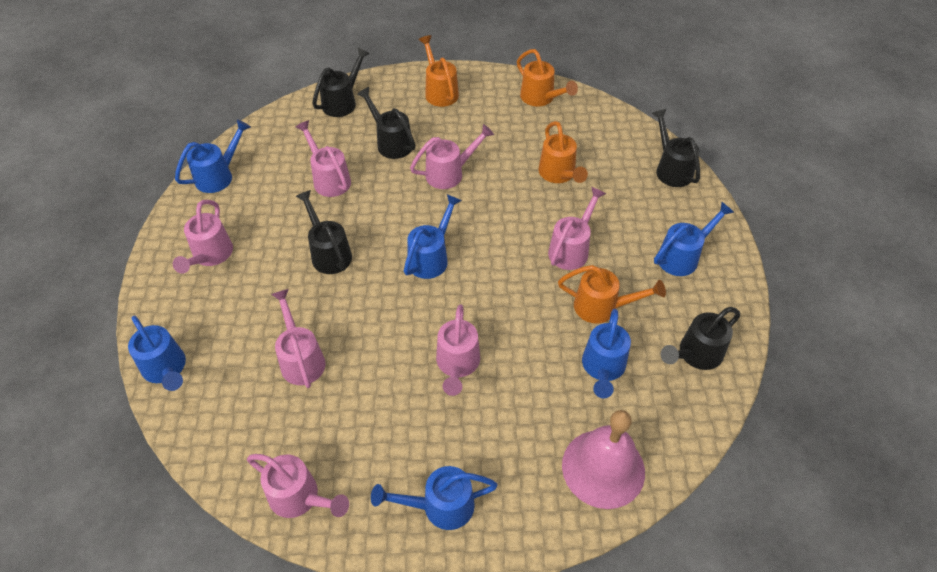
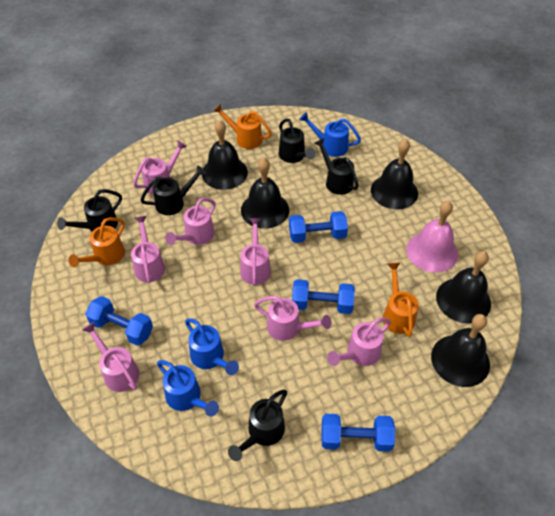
black bell: none = 0 -> [202,120,248,190] [241,158,289,229] [371,139,418,209] [431,314,490,387] [436,251,491,324] = 5
blue dumbbell: none = 0 -> [85,296,153,346] [289,211,348,243] [292,279,355,314] [321,414,395,452] = 4
blue watering can: [128,316,186,391] [175,119,251,193] [371,466,498,530] [404,194,462,279] [582,309,631,398] [654,202,734,276] = 6 -> [157,360,219,416] [185,318,239,375] [299,112,361,157] = 3
orange watering can: [419,35,459,107] [517,49,578,107] [539,121,588,183] [558,265,666,324] = 4 -> [68,217,125,267] [213,104,272,149] [383,263,419,337] = 3

